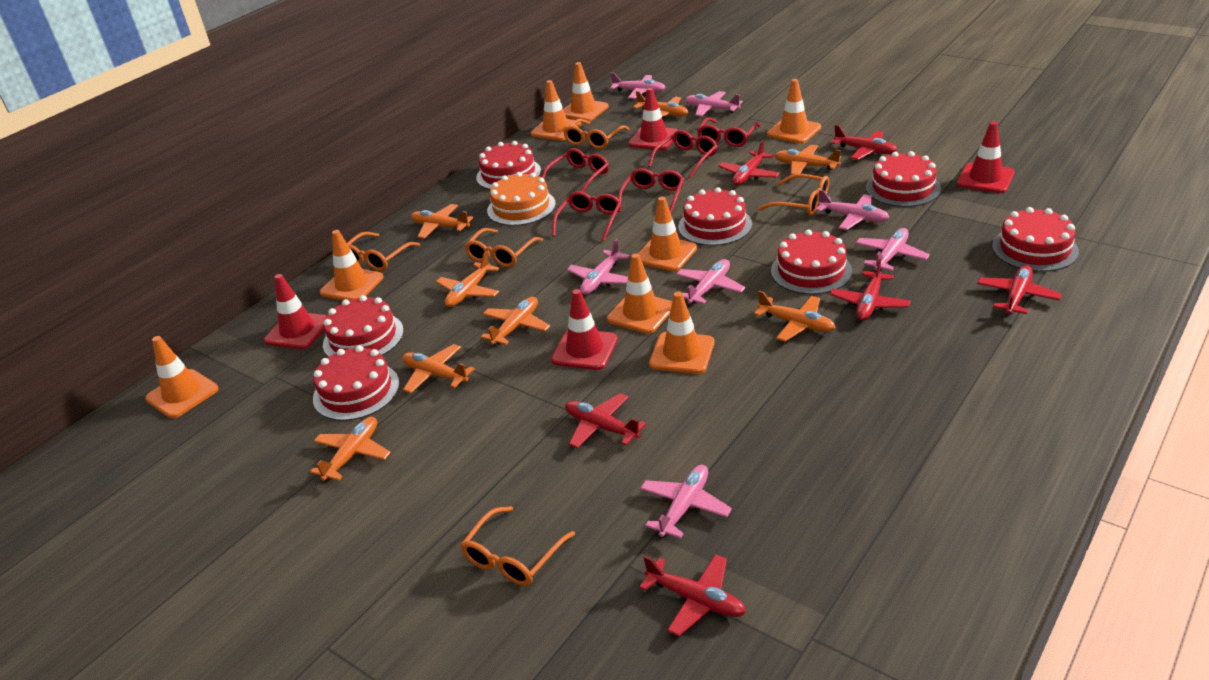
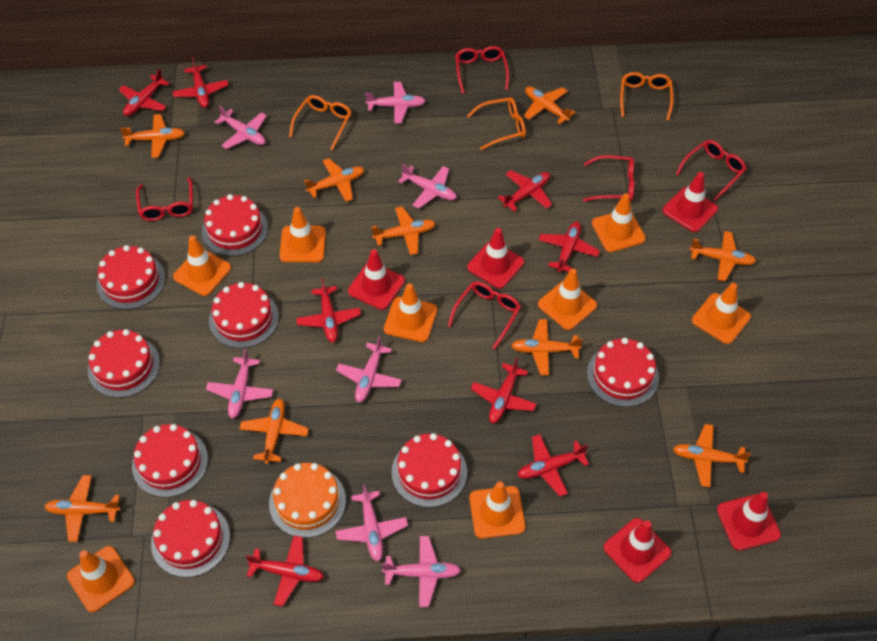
orange glasses: [347,232,420,271] [460,506,575,586] [464,228,543,267] [563,119,629,149] [758,174,829,216] = 5 -> [289,95,352,150] [467,97,526,150] [620,72,674,121] = 3
orange plane: [310,417,391,481] [402,344,475,393] [411,204,473,239] [436,251,499,307] [481,296,550,345] [633,91,688,119] [754,291,836,342] [775,145,841,175] = 8 -> [44,475,120,542] [120,114,185,158] [240,399,309,464] [304,158,364,202] [372,206,436,255] [511,319,583,375] [524,86,575,124] [673,424,751,487] [690,231,756,281] = 9
red cake: [313,345,400,421] [323,295,404,357] [476,141,541,190] [678,187,752,246] [771,229,852,294] [866,151,941,207] [992,207,1079,272] = 7 -> [87,329,160,398] [96,245,165,310] [132,424,208,497] [151,500,230,577] [202,194,268,256] [209,282,279,348] [392,433,467,507] [587,338,659,407] = 8
red plane: [565,393,647,449] [639,554,746,636] [718,140,780,185] [830,258,911,321] [831,125,897,160] [977,265,1062,314] = 6 -> [119,69,170,116] [172,57,229,108] [246,535,324,607] [296,278,361,342] [471,358,537,423] [498,170,552,212] [517,434,589,496] [539,222,600,272] = 8
red traffic cone: [264,274,327,349] [551,289,618,370] [628,88,678,150] [957,122,1015,193] = 4 -> [348,249,405,310] [467,228,524,289] [603,518,672,583] [663,172,718,232] [717,492,781,551] = 5

